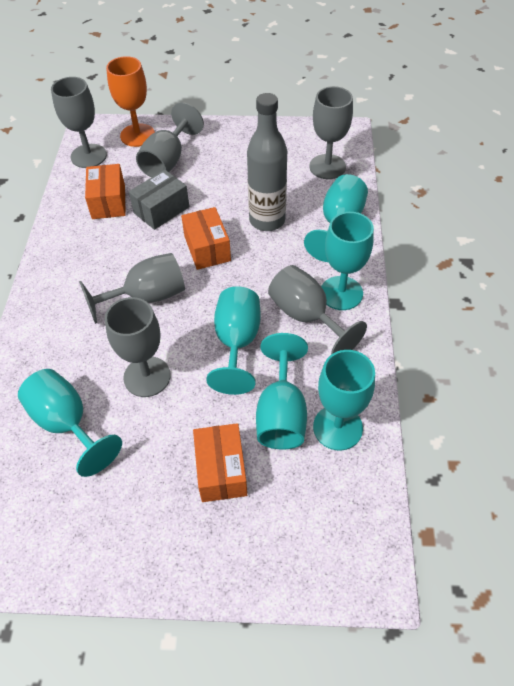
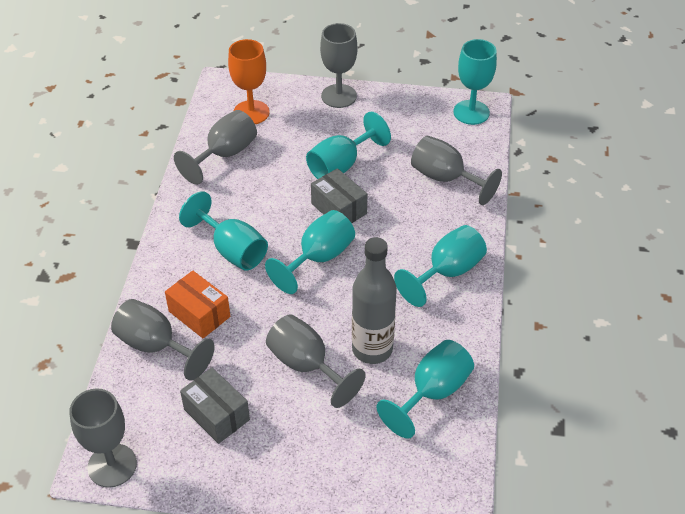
grey box: [129,170,189,230] = 1 -> [180,368,250,444] [311,168,367,223] = 2
orange box: [85,164,126,219] [181,207,231,270] [193,423,247,502] = 3 -> [165,270,230,338] = 1

